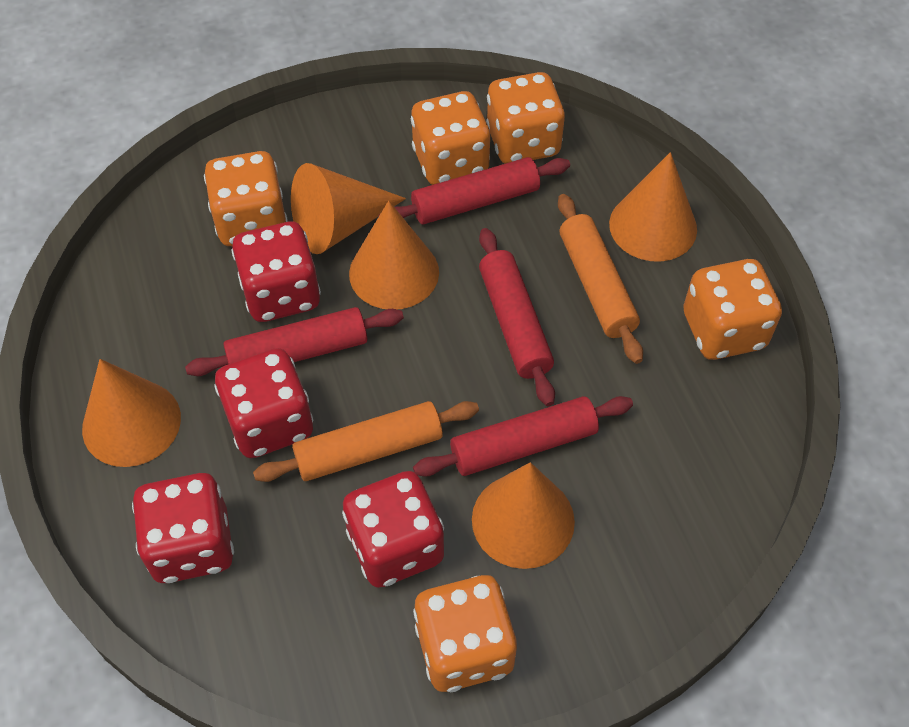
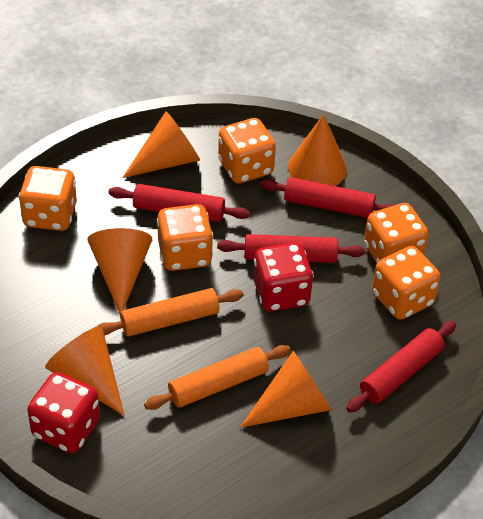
red dice: [132,473,234,583] [214,348,313,458] [231,221,321,322] [342,471,444,588] = 4 -> [27,372,100,453] [253,243,314,311] = 2

